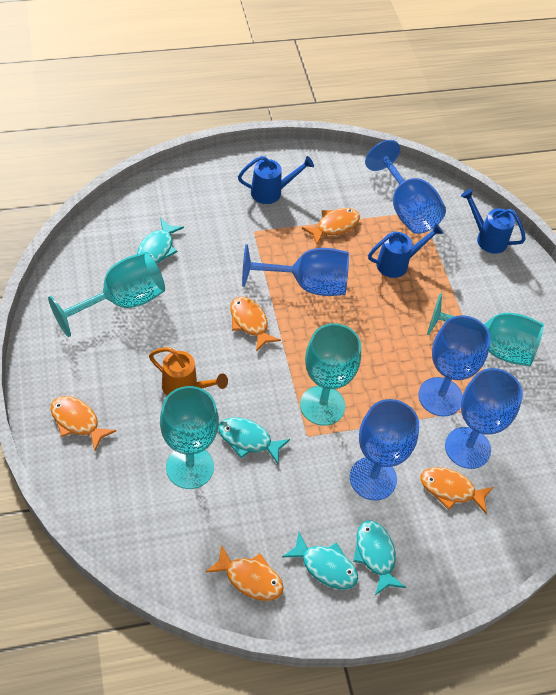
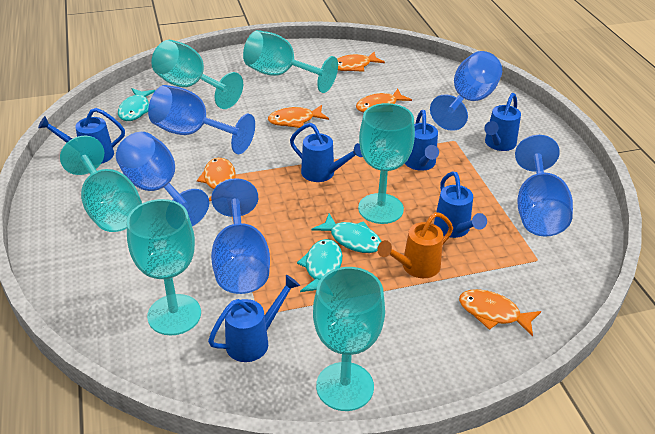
blue watering can: [238,156,314,204] [368,223,443,278] [461,189,526,254] = 3 -> [38,108,125,164] [208,275,300,362] [290,123,363,182] [405,110,439,171] [434,171,487,238] [484,93,521,151] = 6
turquoise fish: [137,218,184,264] [218,417,290,464] [282,532,358,589] [353,520,406,595] = 4 -> [118,88,155,121] [297,239,342,292] [312,213,382,253] = 3
turquoise goblet: [48,252,165,337] [160,386,219,489] [300,323,361,426] [427,293,544,366] = 4 -> [60,136,142,232] [127,199,201,335] [151,40,243,109] [243,30,338,93] [313,267,385,411] [358,103,415,224] = 6

